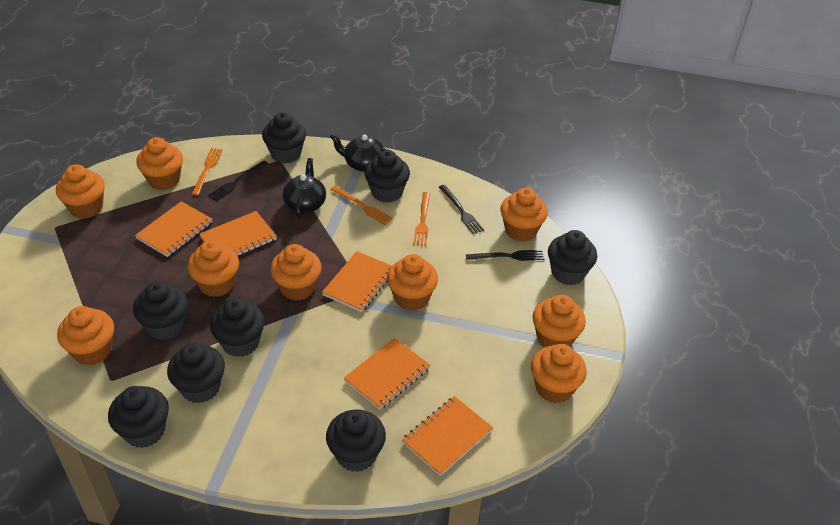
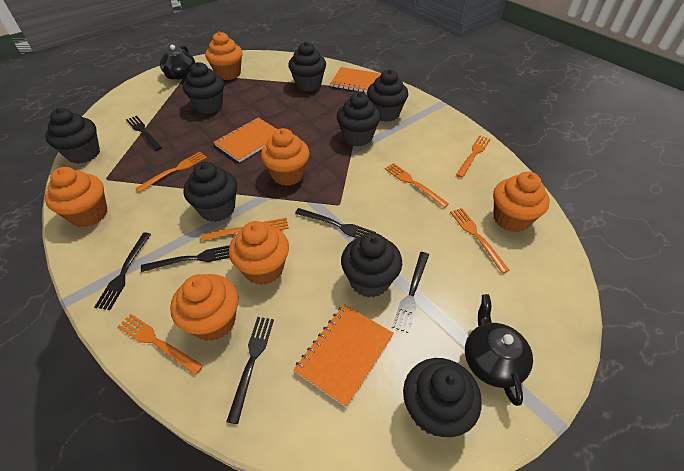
black fork: [208,160,268,201] [439,185,484,234] [466,250,544,261] = 3 -> [94,232,151,310] [126,116,162,151] [141,245,230,272] [226,317,274,424] [295,208,376,238] [392,252,429,333] = 6
orange cupcake: [56,164,105,219] [57,306,114,366] [136,137,183,190] [187,240,239,297] [270,244,322,301] [387,254,438,311] [500,188,548,242] [531,344,587,403] [533,295,586,348] = 9 -> [45,167,108,227] [170,274,238,341] [205,32,243,80] [229,221,289,285] [261,128,309,186] [493,172,550,232] = 6
orange fork: [192,148,223,196] [330,186,393,225] [413,192,430,246] = 3 -> [117,314,203,375] [135,152,207,192] [201,218,289,241] [385,163,449,208] [450,208,510,274] [456,135,491,178] = 6
orange notebook: [135,201,213,257] [199,211,277,256] [322,251,391,312] [344,338,430,410] [402,396,493,476] = 5 -> [214,118,278,162] [293,304,394,407] [330,67,381,93] = 3

